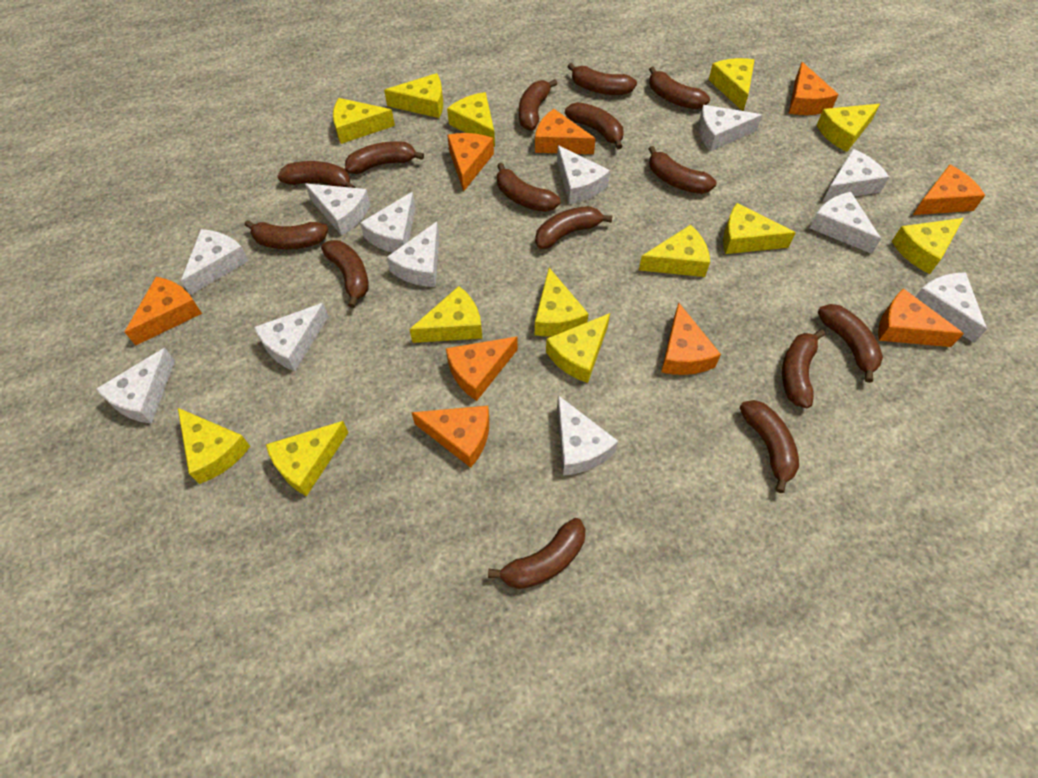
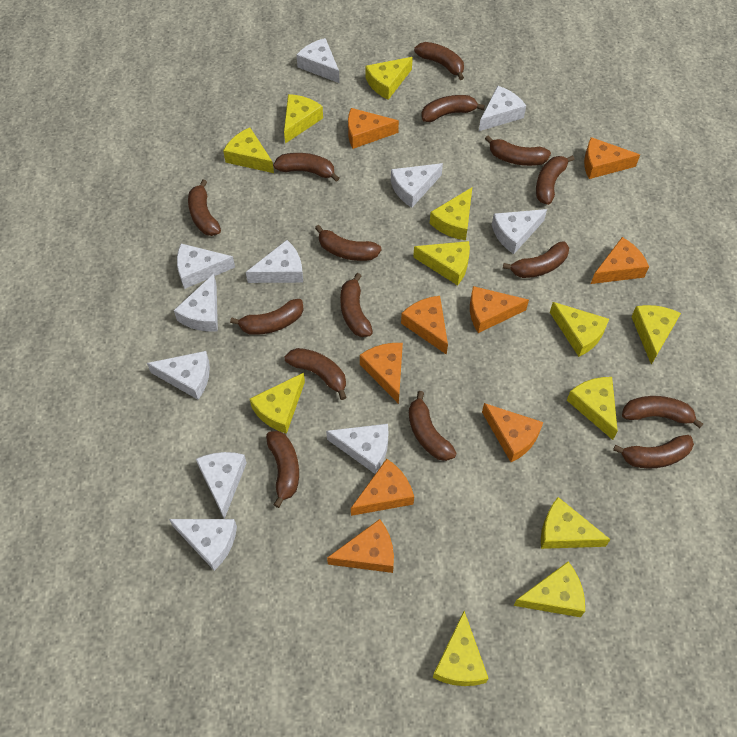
white cheese: [96,348,175,424] [181,229,249,295] [254,303,329,371] [305,183,370,236] [360,192,416,253] [387,222,439,287] [557,145,610,204] [557,395,618,476] [698,105,762,151] [810,192,881,254] [822,149,889,202] [915,272,987,343] = 12 -> [147,351,210,400] [169,519,237,571] [174,274,218,332] [177,244,235,289] [196,452,247,519] [246,240,303,283] [296,38,340,83] [326,424,389,474] [391,163,443,208] [479,86,526,131] [492,209,547,254] = 11
yellow cheese: [178,408,250,484] [266,421,349,496] [333,98,395,144] [384,73,443,118] [409,286,482,343] [447,92,495,147] [535,268,588,337] [546,313,610,383] [639,225,710,277] [709,58,754,111] [723,203,796,254] [817,104,880,152] [892,218,964,274] = 13 -> [223,128,274,173] [250,373,305,434] [284,94,323,144] [366,57,413,100] [413,241,470,285] [430,187,472,240] [433,611,489,686] [513,562,585,617] [541,497,611,549] [550,302,609,357] [567,377,618,440] [631,305,681,365] = 12

